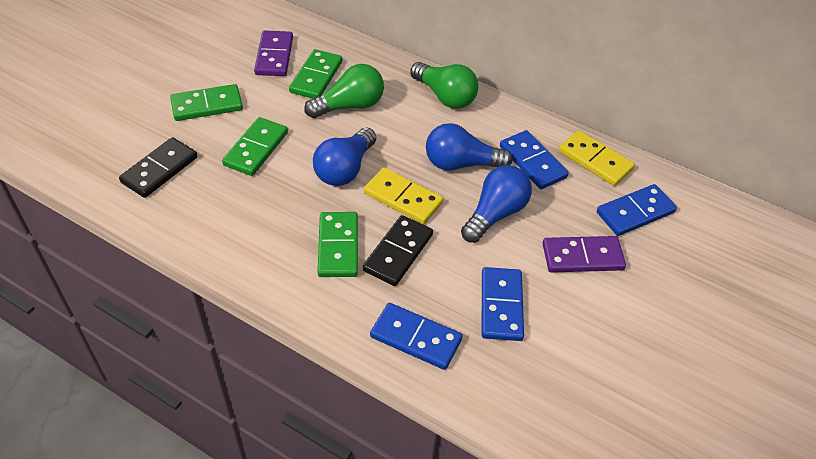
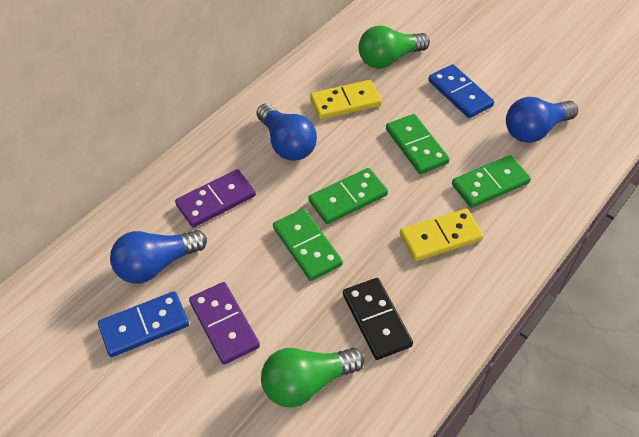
black domino: [119,137,197,198] [363,215,433,286] = 2 -> [343,278,413,360] = 1
blue domino: [370,303,463,370] [482,267,524,341] [500,130,569,189] [597,184,677,236] = 4 -> [98,291,189,357] [428,64,494,118] = 2

